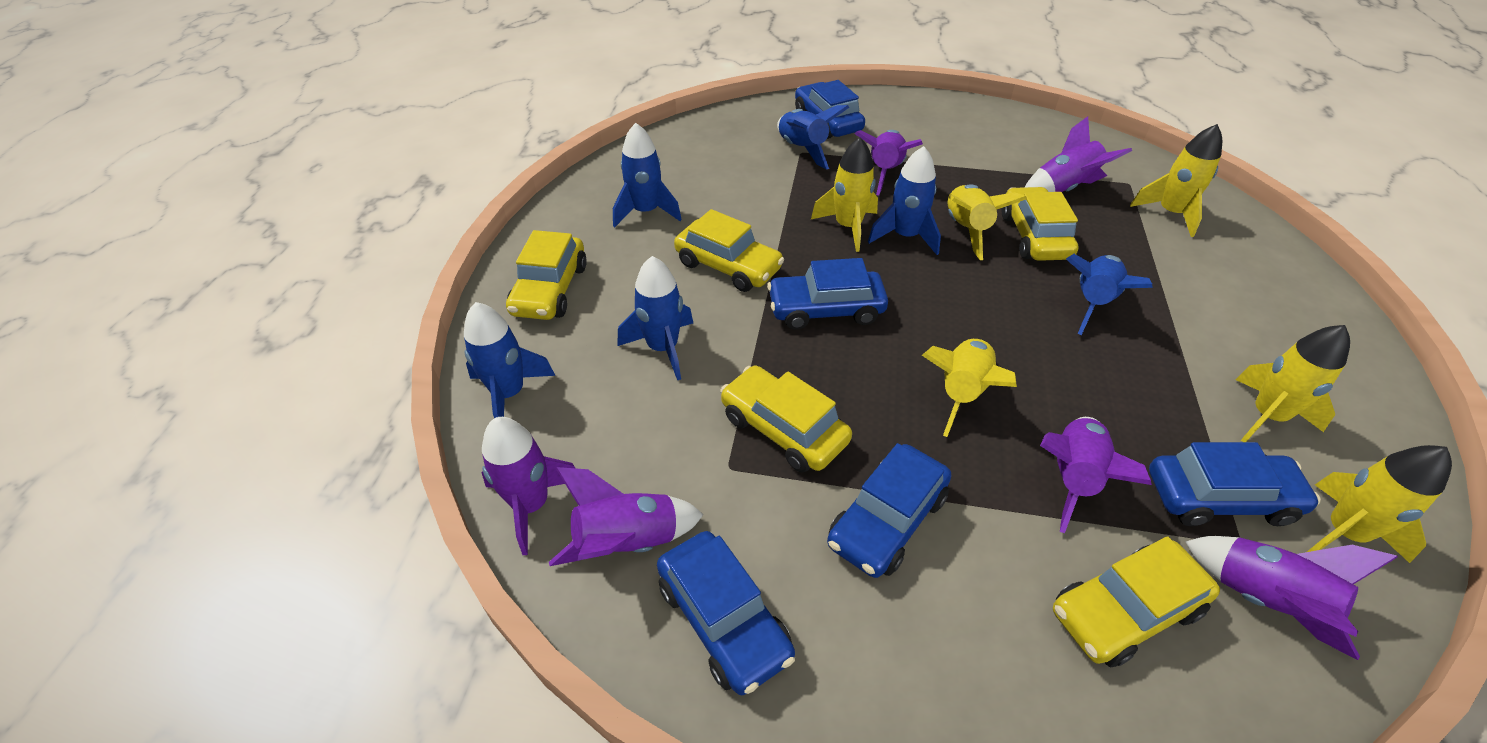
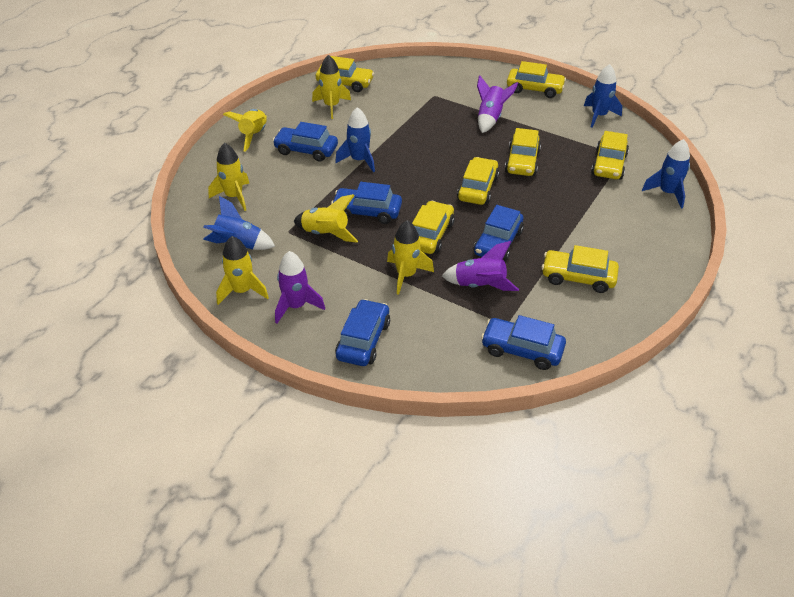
blue rocket: [464,302,556,418] [613,123,682,227] [618,256,693,380] [777,105,849,170] [868,146,941,255] [1066,254,1153,335] = 6 -> [203,196,275,250] [335,107,375,172] [584,64,622,128] [642,139,690,208] = 4
purple rocket: [481,417,575,555] [549,467,704,566] [855,130,923,195] [1025,116,1132,192] [1040,417,1152,533] [1186,536,1398,660] = 6 -> [275,251,325,324] [442,241,519,291] [477,75,518,133] = 3
yellow car: [506,230,587,320] [674,209,784,292] [720,365,852,473] [1002,187,1078,261] [1053,536,1220,668] = 5 -> [316,56,374,92] [412,201,455,254] [457,157,499,205] [505,128,541,176] [507,61,566,98] [542,245,619,293] [591,131,629,179] = 7

